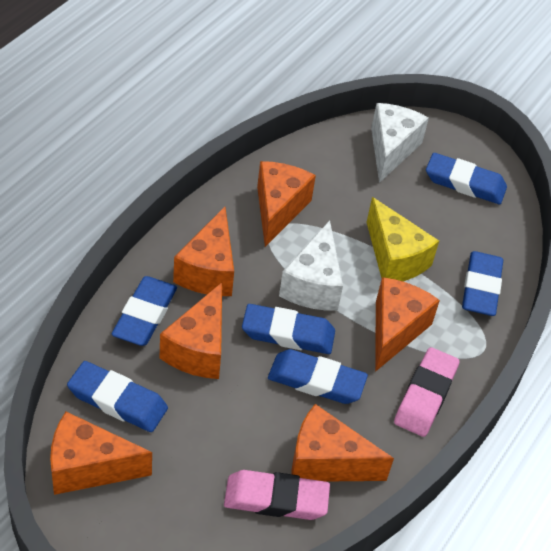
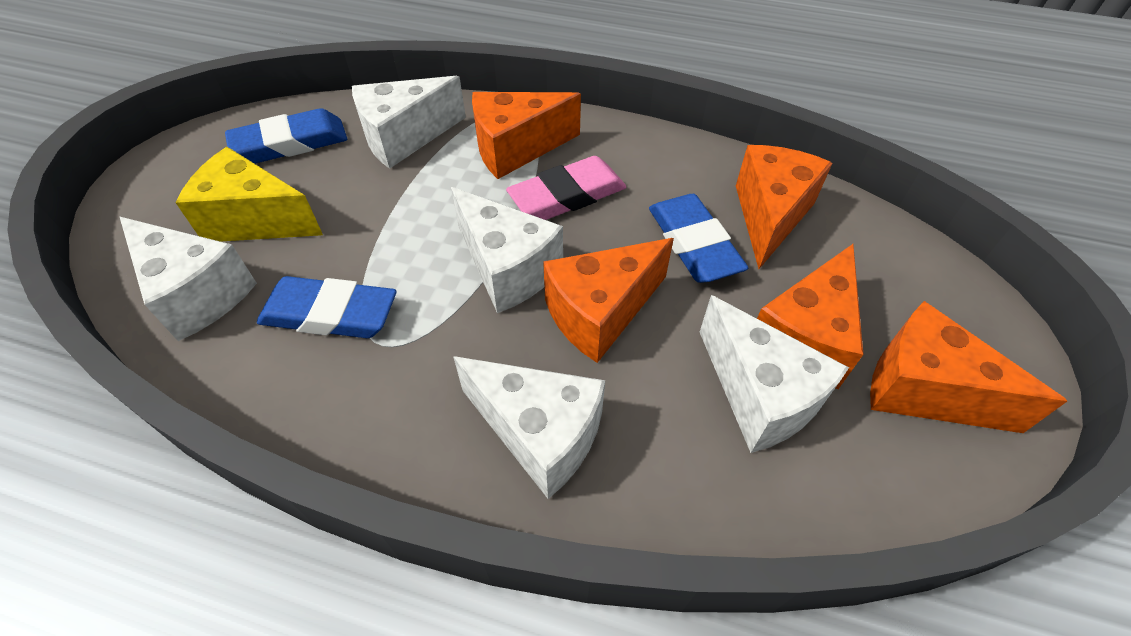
blue eraser: [67,361,168,432] [111,276,177,346] [242,304,335,354] [268,349,368,404] [426,153,507,204] [462,251,503,316] = 6 -> [225,108,347,164] [257,276,397,338] [649,194,748,283] = 3
orange cheese: [50,412,152,495] [160,283,222,379] [173,207,234,296] [257,161,316,247] [292,404,394,482] [375,277,440,372] = 6 -> [472,92,581,179] [543,238,674,363] [736,145,832,269] [757,244,864,389] [870,301,1067,433] = 5
pink eraser: [224,470,330,520] [394,347,460,437] = 2 -> [506,156,627,220] = 1
white cheese: [279,221,343,311] [371,103,429,183] = 2 -> [120,217,257,341] [352,76,466,169] [451,187,563,313] [453,356,605,499] [700,295,849,453] = 5

